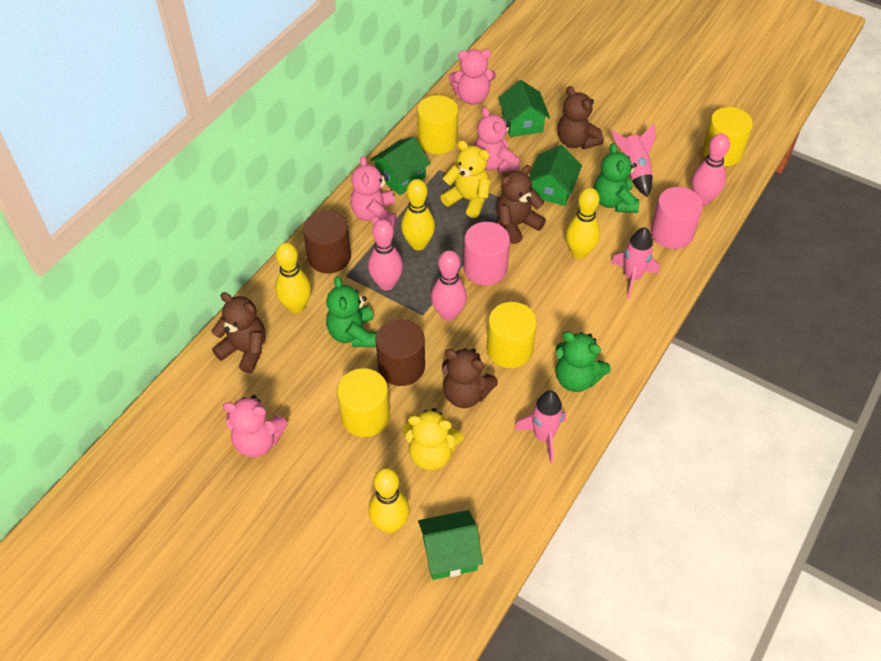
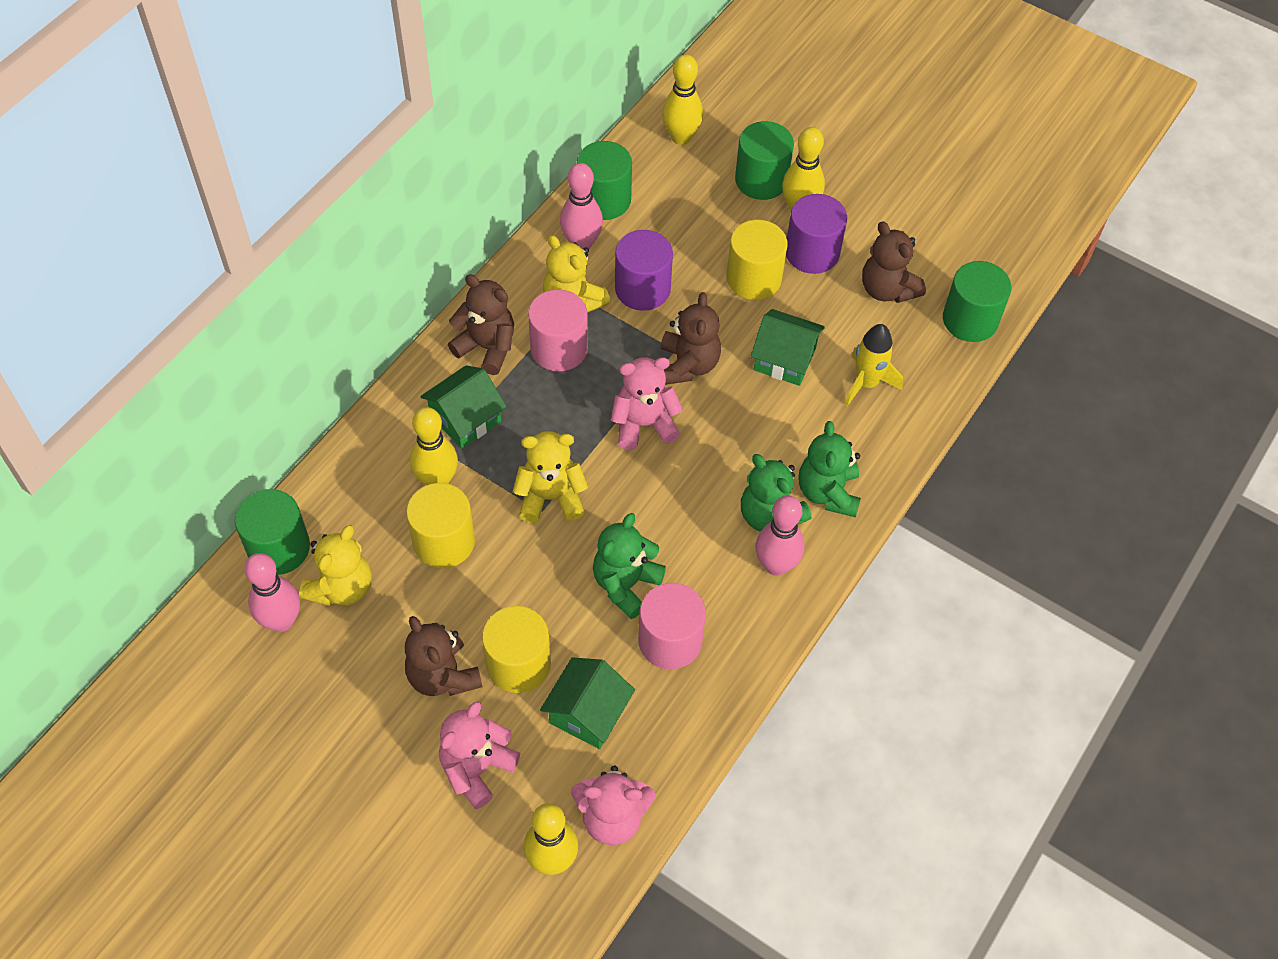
brown cylinder: [303,210,351,273] [375,319,425,386] = 2 -> none = 0
green cylinder: none = 0 -> [235,489,310,575] [577,141,632,220] [735,121,794,200] [943,261,1011,342] = 4
green house: [370,137,430,195] [418,510,483,580] [498,80,550,137] [529,145,582,206] = 4 -> [420,365,507,449] [540,657,635,749] [751,309,825,386] = 3
pink rocket: [514,390,566,464] [611,124,656,197] [611,227,659,299] = 3 -> none = 0
pink teddy bear: [223,395,288,457] [350,156,396,227] [449,49,496,105] [474,107,520,173] = 4 -> [439,701,520,809] [571,765,656,845] [611,357,683,450] = 3
purple cylinder: none = 0 -> [615,230,673,311] [786,194,847,274] = 2
yellow cylinder: [337,368,390,437] [417,95,458,154] [487,302,537,368] [702,107,753,166] = 4 -> [406,483,475,568] [482,606,551,693] [727,220,788,300] = 3
yellow rocket: none = 0 -> [845,324,903,407] = 1
yellow teddy bear: [402,408,464,471] [441,140,490,218] = 2 -> [299,525,372,606] [513,431,588,523] [543,235,610,313] = 3

